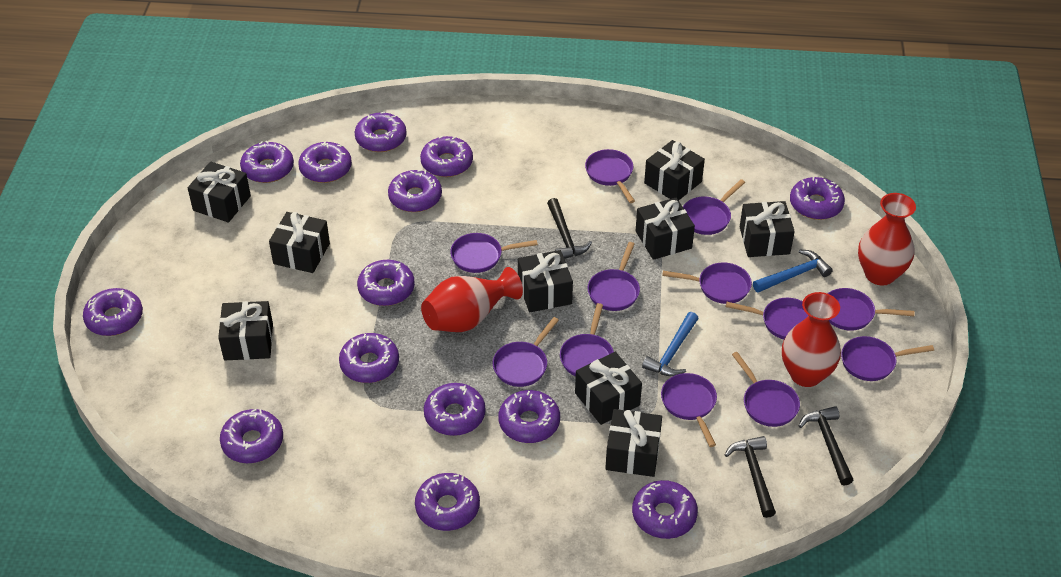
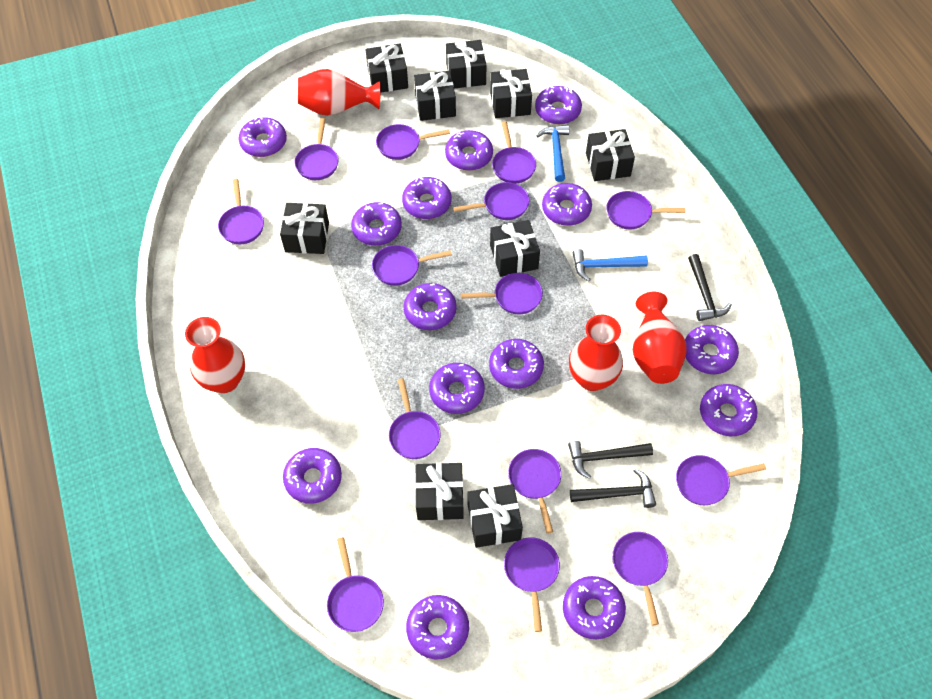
purple pan: [450,233,538,273] [493,317,559,387] [560,303,614,376] [585,149,635,203] [588,242,640,311] [661,373,717,447] [662,262,752,304] [683,179,745,235] [726,298,808,339] [732,352,800,427] [827,288,914,331] [841,336,934,381] = 12 -> [218,179,264,244] [294,118,339,180] [327,537,384,632] [372,245,452,286] [376,124,450,160] [389,378,441,459] [453,182,529,220] [461,273,543,314] [492,122,536,183] [504,537,560,632] [508,449,561,534] [606,191,685,229] [612,532,668,625] [676,455,766,505] = 14
red vase: [421,267,523,332] [782,292,841,387] [858,193,916,286] = 3 -> [185,317,245,393] [298,69,381,116] [569,314,623,391] [633,292,687,384] = 4

